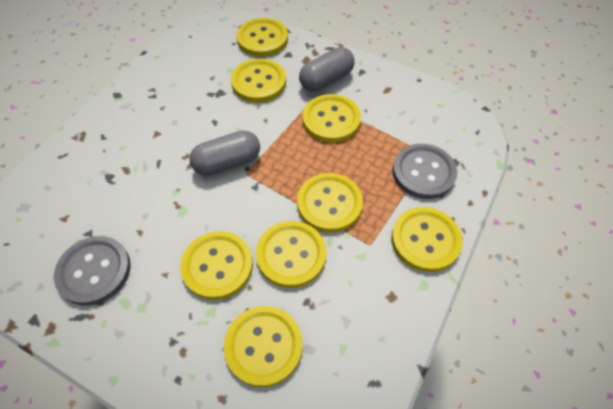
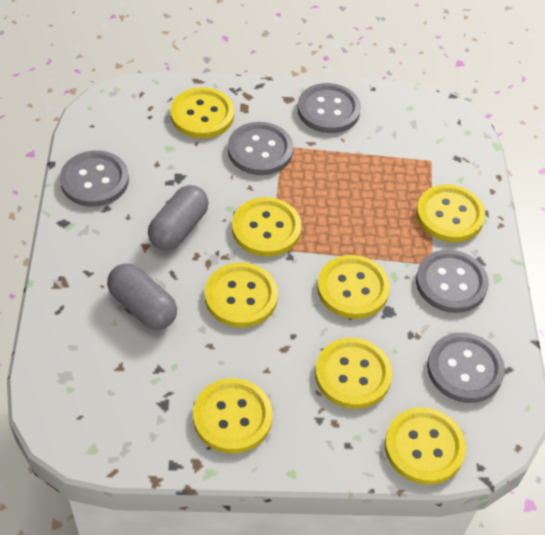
grey button: [54,236,131,305] [392,144,457,199] = 2 -> [60,150,129,207] [228,122,293,175] [297,83,361,133] [416,250,489,313] [427,333,505,403] = 5

